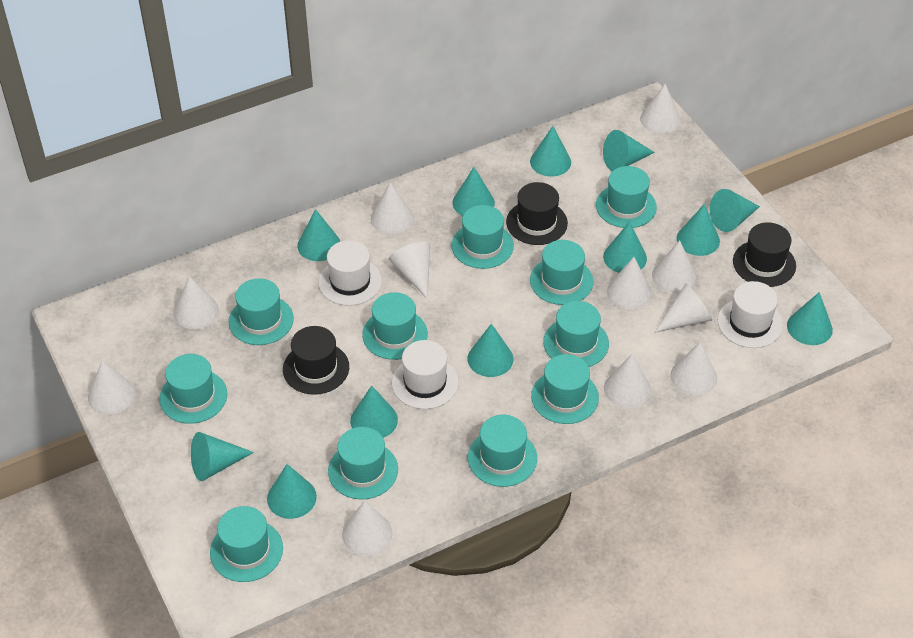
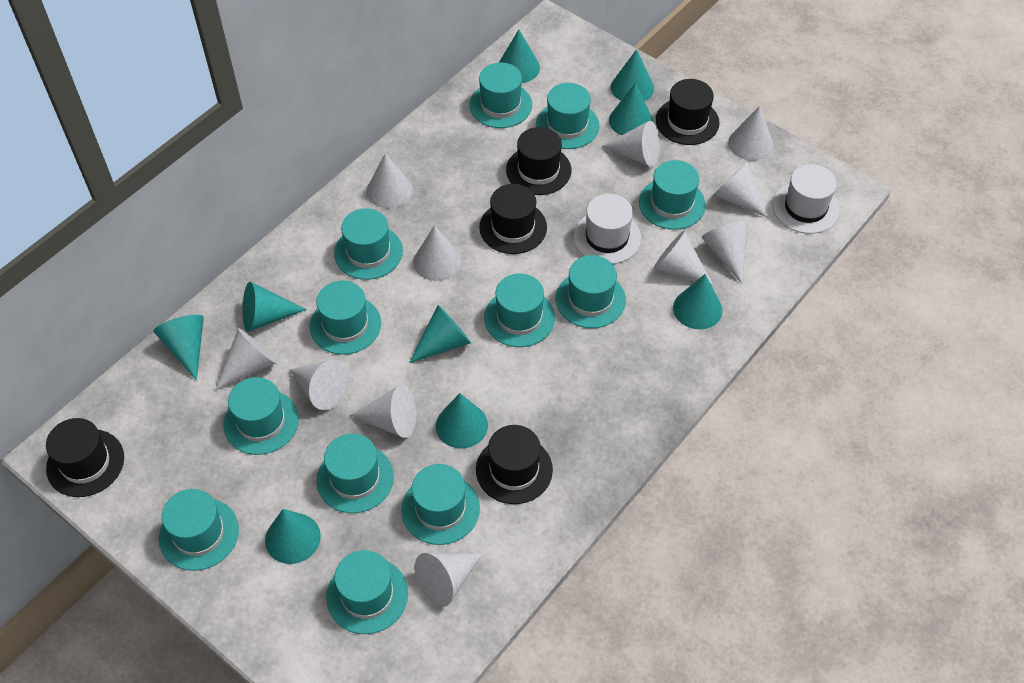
black hat: [283,326,349,395] [506,182,568,245] [733,222,796,287] = 3 -> [46,418,124,497] [476,425,553,504] [479,184,547,254] [506,127,571,195] [656,79,720,145] = 5
turquoise cone: [191,432,254,481] [267,464,317,519] [297,209,340,261] [350,386,398,438] [453,167,495,216] [467,324,513,377] [530,126,571,177] [603,130,654,171] [603,222,647,273] [676,204,720,256] [710,189,760,232] [787,292,833,345] = 12 -> [153,315,204,381] [243,282,307,332] [265,509,321,564] [409,305,471,363] [436,393,488,449] [499,29,540,83] [609,83,653,136] [611,49,654,101] [673,274,722,329] = 9
turquoise hat: [159,354,227,424] [210,506,283,582] [229,278,294,345] [328,427,398,500] [362,292,428,360] [451,205,514,269] [468,415,537,487] [530,240,593,305] [531,354,599,424] [543,301,609,367] [596,166,657,228] = 11 -> [159,489,239,571] [223,377,299,455] [310,281,381,355] [316,434,394,513] [326,550,408,634] [334,208,403,280] [401,464,480,545] [469,63,532,128] [484,274,555,347] [536,83,599,149] [556,255,626,328] [639,160,706,230] = 12
white hat: [318,240,382,306] [392,340,459,409] [718,281,783,348] = 3 -> [573,194,641,264] [772,164,840,234] = 2

